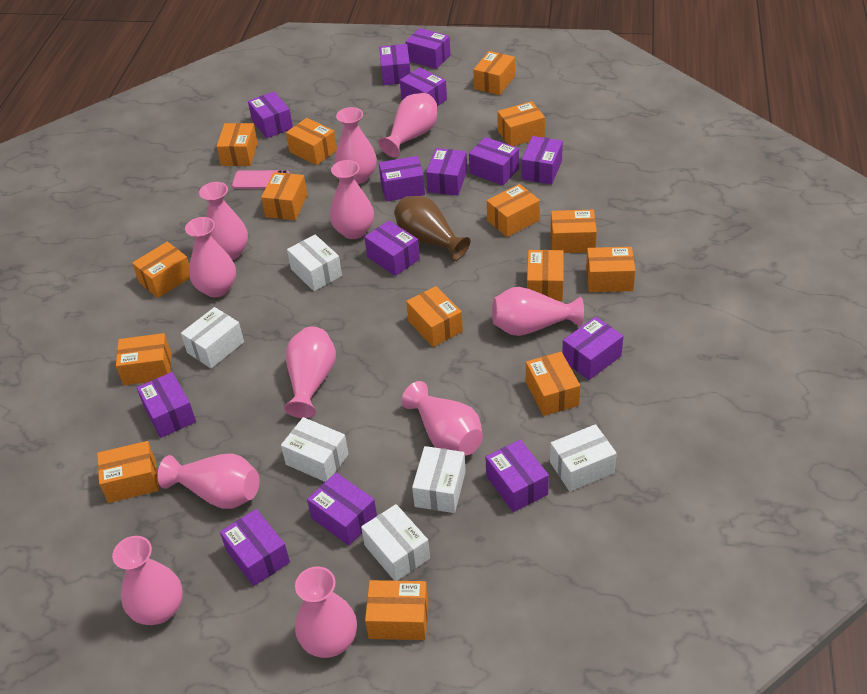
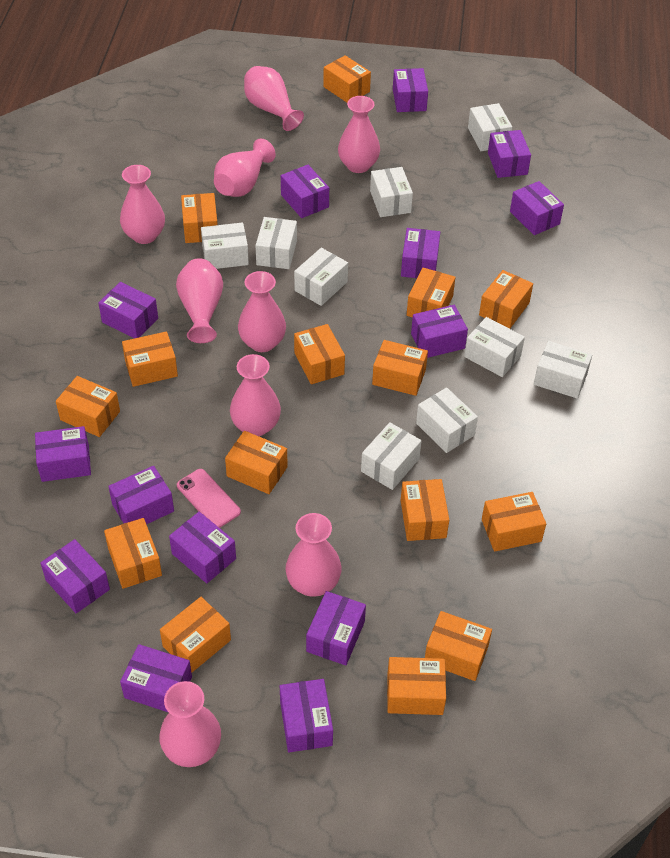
brown vase: [394,196,470,261] = 1 -> none = 0
pink vase: [112,536,183,625] [158,453,260,509] [185,217,236,297] [199,182,248,260] [284,327,336,418] [295,567,357,658] [330,160,374,239] [335,107,377,184] [378,93,437,158] [402,381,483,455] [492,287,584,336] = 11 -> [120,165,165,244] [159,681,221,767] [176,258,223,343] [214,139,276,197] [230,354,281,436] [238,271,286,352] [244,66,304,131] [285,513,342,597] [338,96,380,173] = 9
white box: [181,307,244,368] [281,417,349,482] [287,235,342,291] [361,504,430,581] [412,446,466,513] [550,424,617,491] = 6 -> [201,222,249,269] [255,217,297,269] [294,248,348,306] [361,422,422,490] [370,167,413,217] [416,387,478,453] [464,317,525,377] [468,103,512,151] [534,341,592,399] = 9

